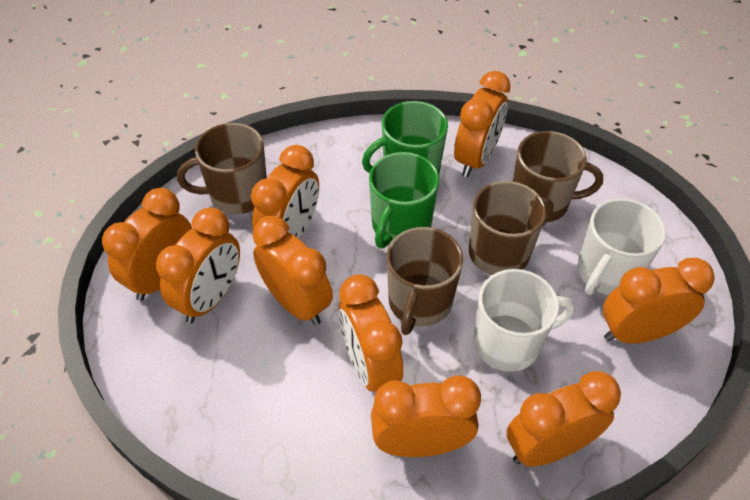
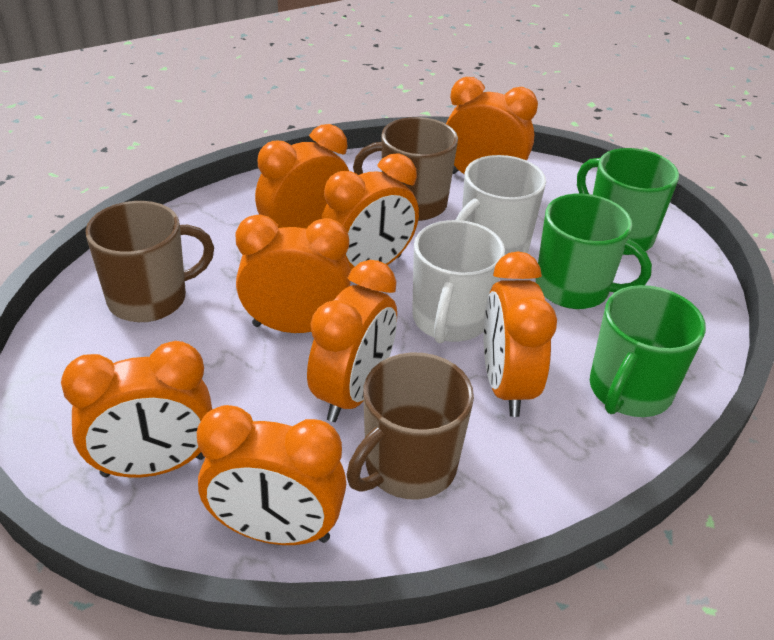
brown mug: [177,123,267,214] [387,227,463,335] [469,181,554,275] [513,131,603,223] = 4 -> [85,201,214,322] [346,352,474,500] [353,117,458,221] = 3
green mug: [362,101,448,174] [369,152,439,249] = 2 -> [536,194,652,309] [577,148,679,255] [590,285,706,417] = 3
orange clock: [102,188,192,301] [156,208,240,324] [251,145,319,239] [253,216,333,325] [338,274,403,392] [371,376,481,457] [454,71,511,177] [506,371,621,467] [603,258,715,344] = 9 -> [61,341,212,477] [197,405,346,545] [236,215,351,333] [255,124,349,229] [307,260,397,422] [321,153,419,271] [446,77,538,175] [484,251,557,417] = 8

